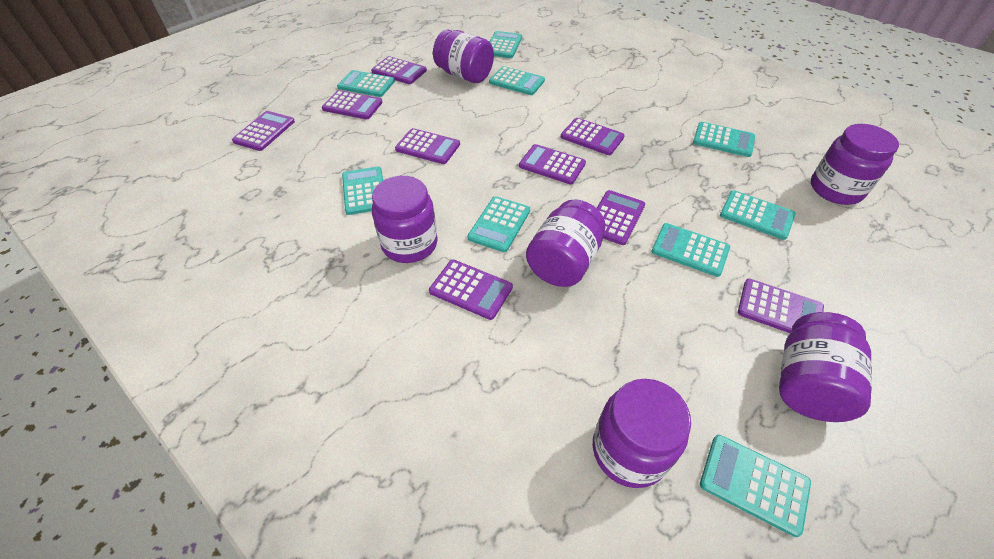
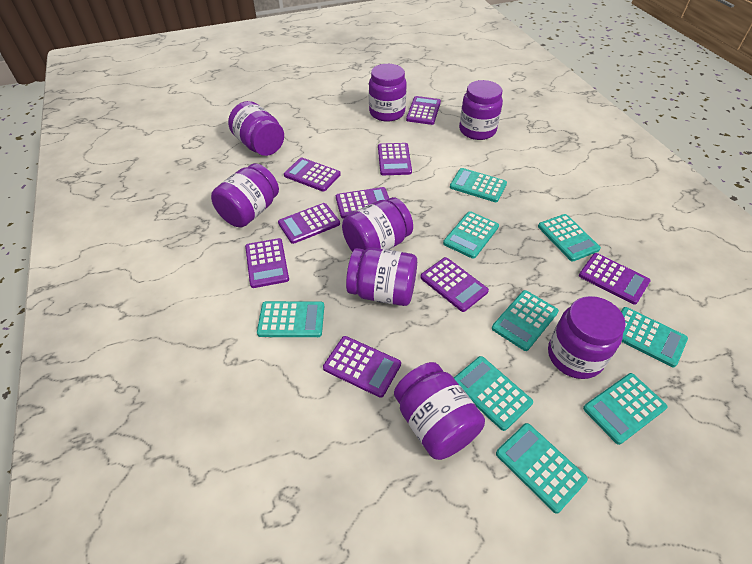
purple jar: [372,176,438,263] [433,30,494,83] [526,199,606,287] [593,379,691,488] [779,312,872,422] [811,124,899,205] = 6 -> [211,163,279,227] [228,101,284,156] [342,197,413,252] [346,247,417,306] [369,64,407,122] [394,362,485,460] [459,80,503,140] [548,296,626,379] = 8

